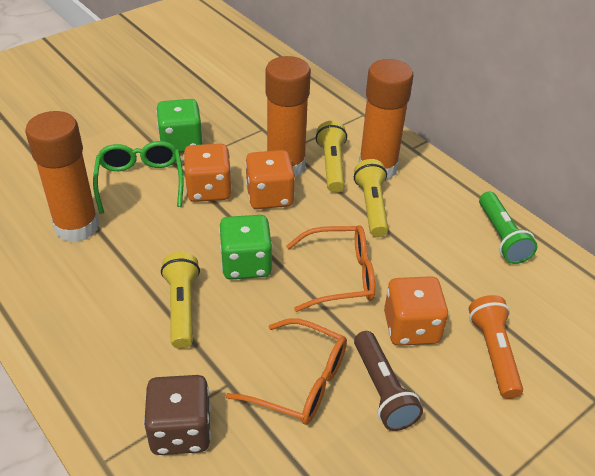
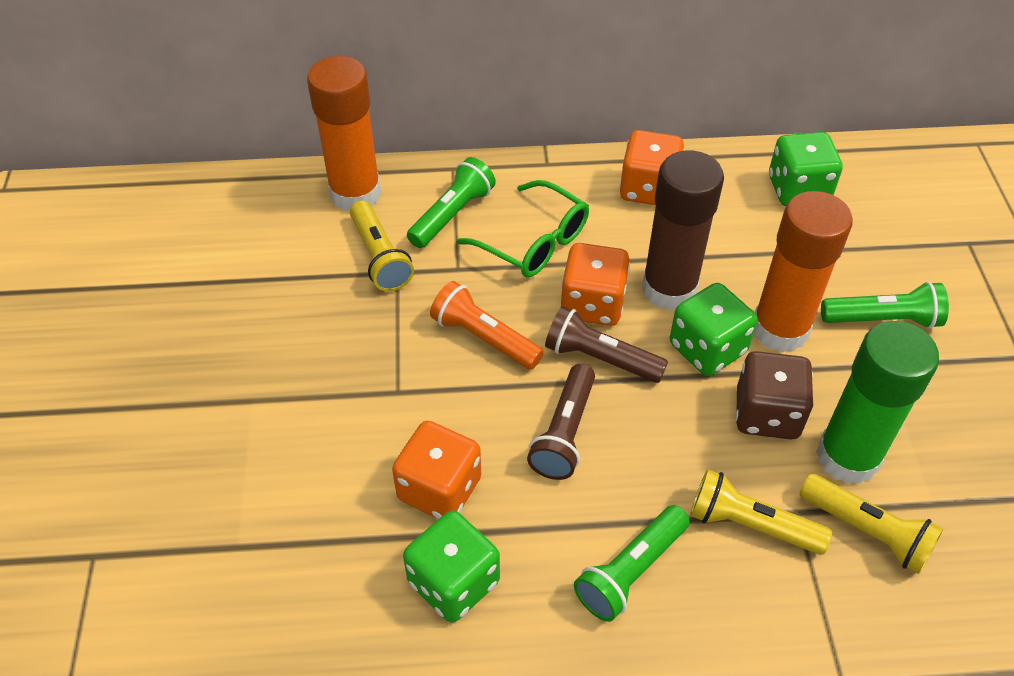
brown flashlight: [354,331,423,431] = 1 -> [527,364,595,480] [545,306,668,383] = 2
brown glue stick: none = 0 -> [642,150,724,311] = 1
green dice: [156,99,203,153] [219,215,272,280] = 2 -> [403,510,500,623] [670,283,757,376] [769,132,843,206] = 3
green flashlight: [479,191,537,264] = 1 -> [407,157,496,248] [574,505,690,622] [821,282,949,329] = 3
green glue stick: none = 0 -> [816,321,939,484] = 1
orange glasses: [226,318,347,425] [286,225,375,312] = 2 -> none = 0
orange glue stick: [25,111,99,243] [265,56,311,178] [359,59,413,181] = 3 -> [307,56,381,211] [754,191,853,352] = 2

